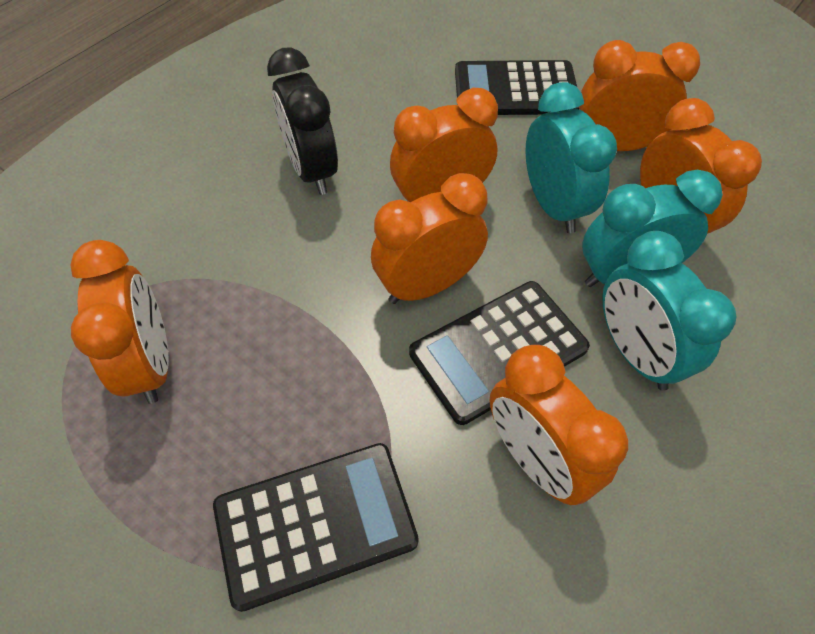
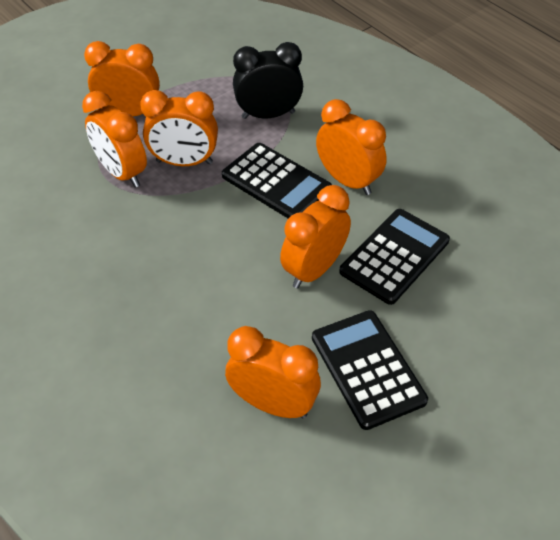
turquoise clock: [526,82,617,233] [583,170,723,287] [602,231,737,391] = 3 -> none = 0

